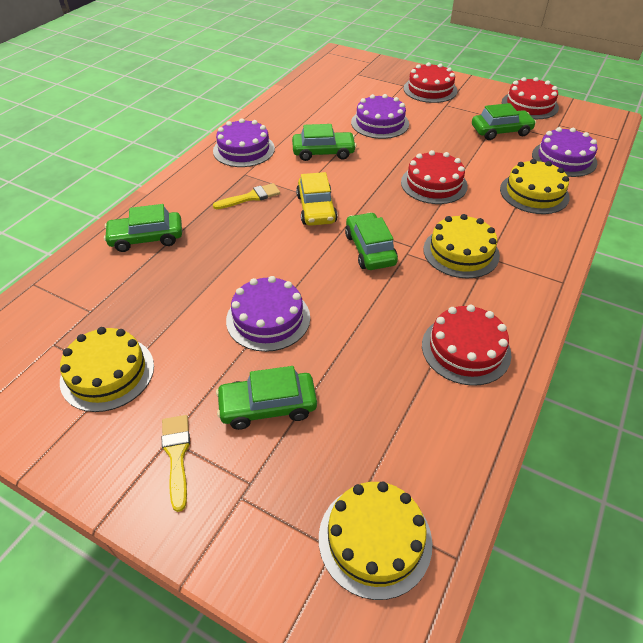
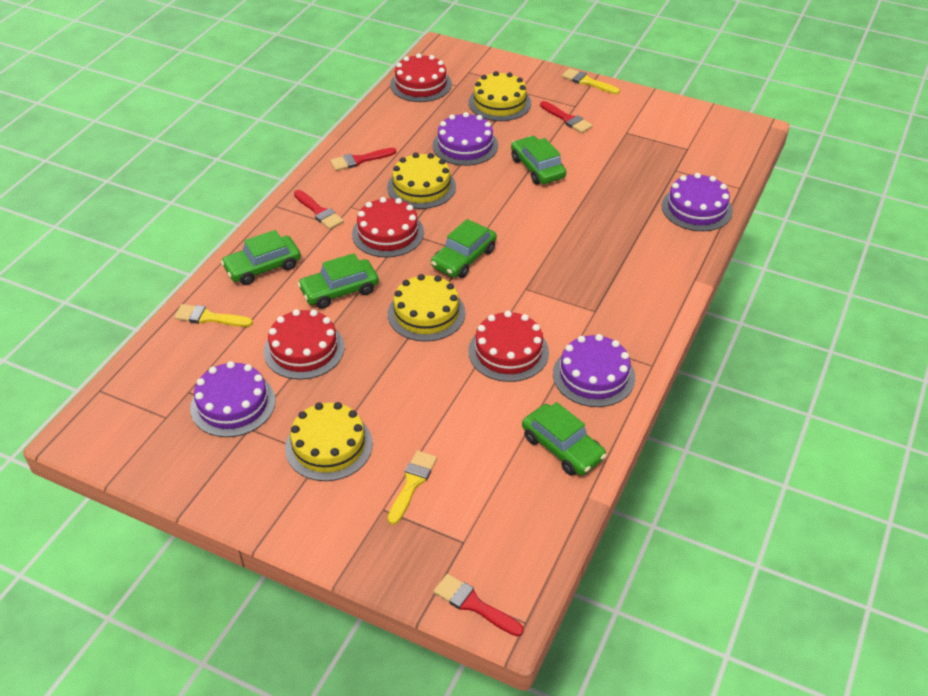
red brush: none = 0 -> [294,190,344,229] [330,148,396,171] [434,574,524,637] [540,101,593,133] = 4
yellow brush: [162,415,190,512] [213,183,280,209] = 2 -> [174,304,253,327] [388,450,437,525] [562,68,620,94] = 3
yellow car: [296,172,337,226] = 1 -> none = 0

